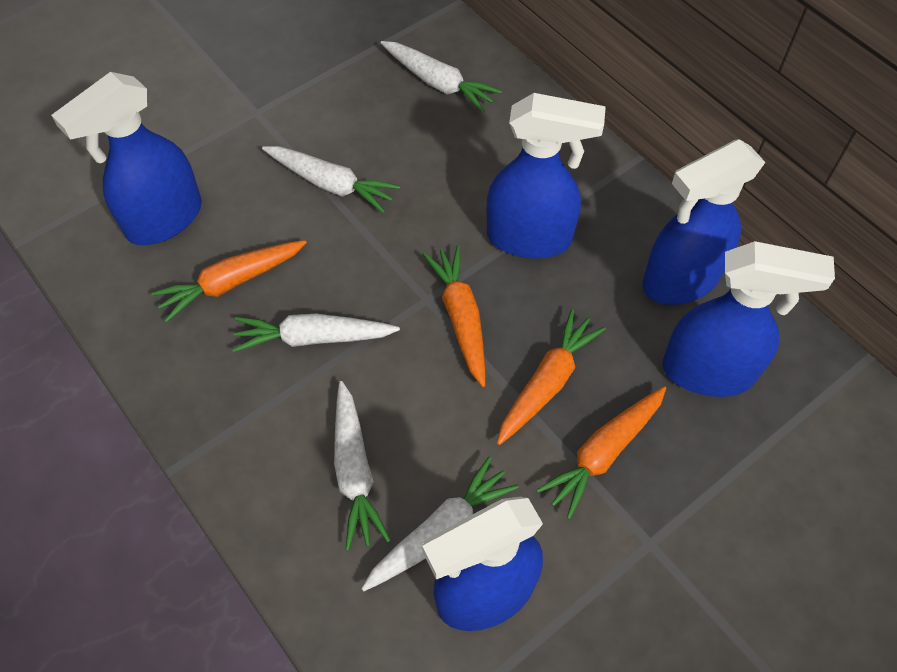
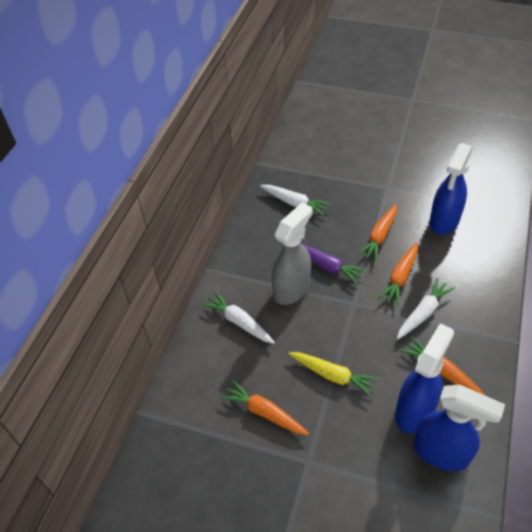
blue spray bottle: [51,72,202,245] [422,497,543,631] [486,93,606,258] [642,139,766,305] [662,241,835,397] = 5 -> [395,323,454,433] [414,384,505,471] [429,143,473,234] = 3
grey spray bottle: none = 0 -> [272,202,313,305] = 1
purple carrot: none = 0 -> [302,244,366,284] = 1
white carrot: [232,314,400,352] [262,146,400,213] [334,381,391,551] [361,456,519,591] [381,41,502,113] = 5 -> [202,291,275,344] [260,185,331,216] [397,278,455,339] = 3
yellow carrot: none = 0 -> [289,352,379,397] = 1

